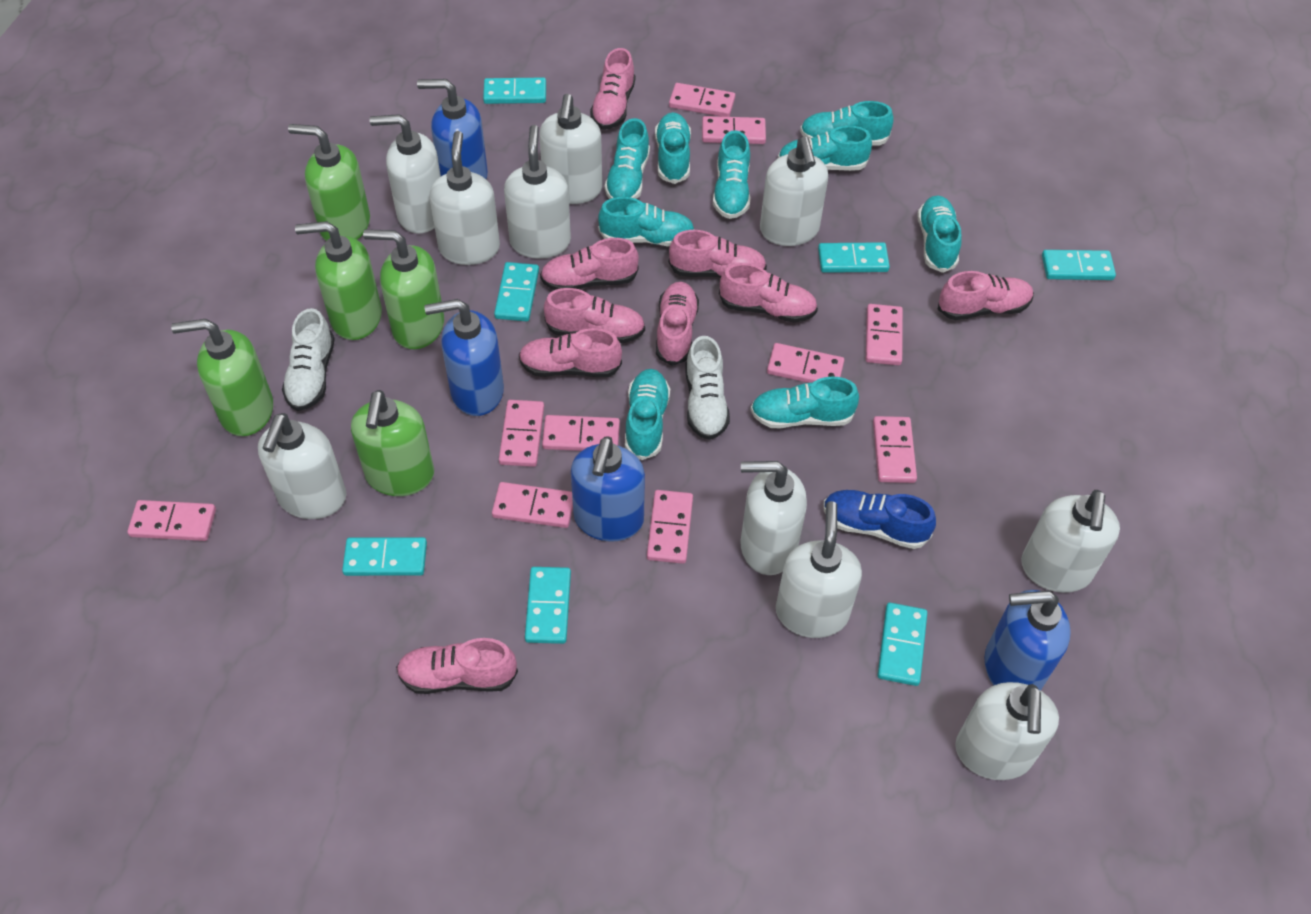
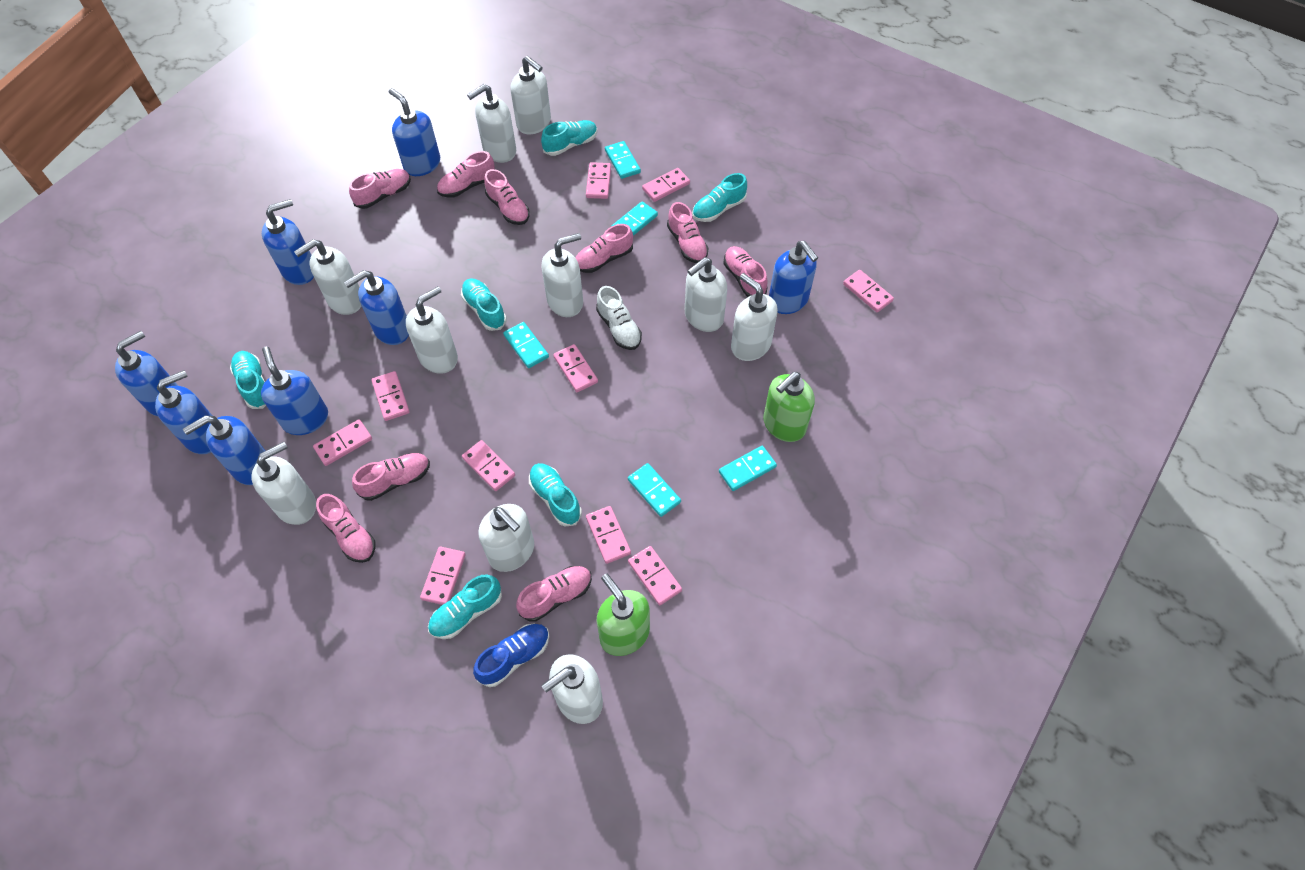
blue soap dispenser: [417,79,488,179] [424,299,504,416] [571,436,645,542] [984,590,1071,690] = 4 -> [115,331,178,416] [155,370,212,454] [183,416,265,485] [261,346,328,435] [262,199,314,285] [344,270,409,345] [389,88,440,176] [769,241,818,314] = 8
green soap dispenser: [171,319,273,436] [288,124,370,241] [295,221,382,340] [351,390,434,496] [363,229,444,349] = 5 -> [597,574,650,656] [763,372,815,442] = 2
turquoise domino: [342,537,427,576] [483,78,546,104] [494,262,539,321] [525,567,571,644] [818,242,890,273] [878,603,927,686] [1042,250,1116,280] = 7 -> [503,322,549,368] [605,141,641,179] [612,201,658,236] [628,463,681,517] [719,446,777,491] = 5
turquoise shoe: [598,197,694,246] [604,118,650,199] [625,369,670,460] [655,112,691,184] [713,130,751,219] [751,377,859,428] [778,126,872,171] [800,101,894,146] [917,196,961,273] = 9 -> [230,351,266,409] [428,574,502,639] [461,278,507,331] [529,463,582,527] [541,120,597,156] [692,173,747,222] = 6
white shoe: [282,308,335,411] [685,336,730,440] = 2 -> [596,286,642,350] = 1

